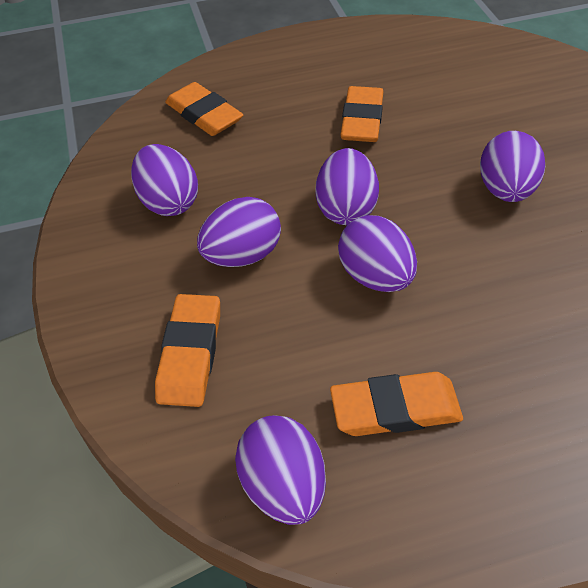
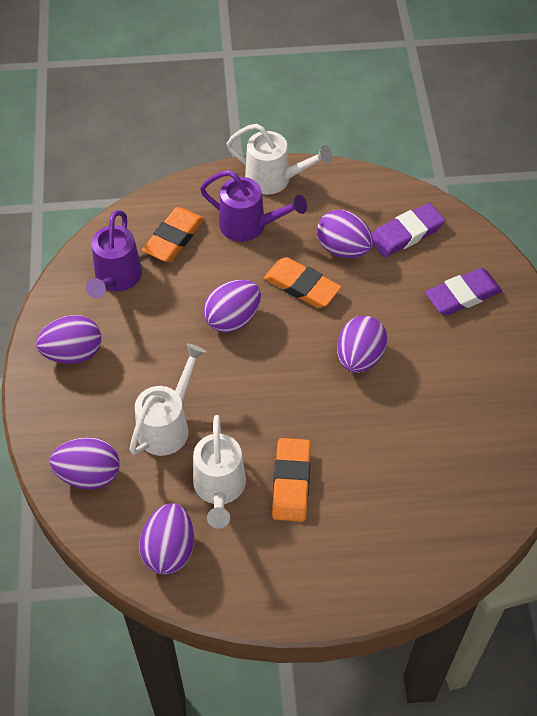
orange eraser: [155,294,220,407] [165,82,244,136] [330,372,463,436] [340,86,383,142] = 4 -> [142,207,204,262] [264,257,341,308] [272,438,311,522] = 3
purple eraser: none = 0 -> [372,203,445,257] [425,268,502,316] = 2
purple watering can: none = 0 -> [86,210,142,298] [200,170,307,242] = 2
white watering can: none = 0 -> [130,343,206,456] [193,415,246,529] [226,124,333,194] = 3

